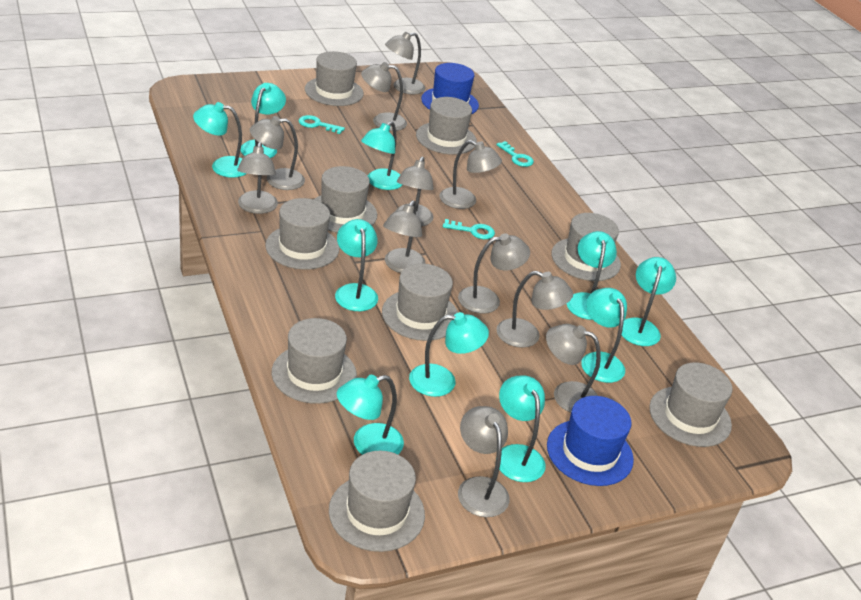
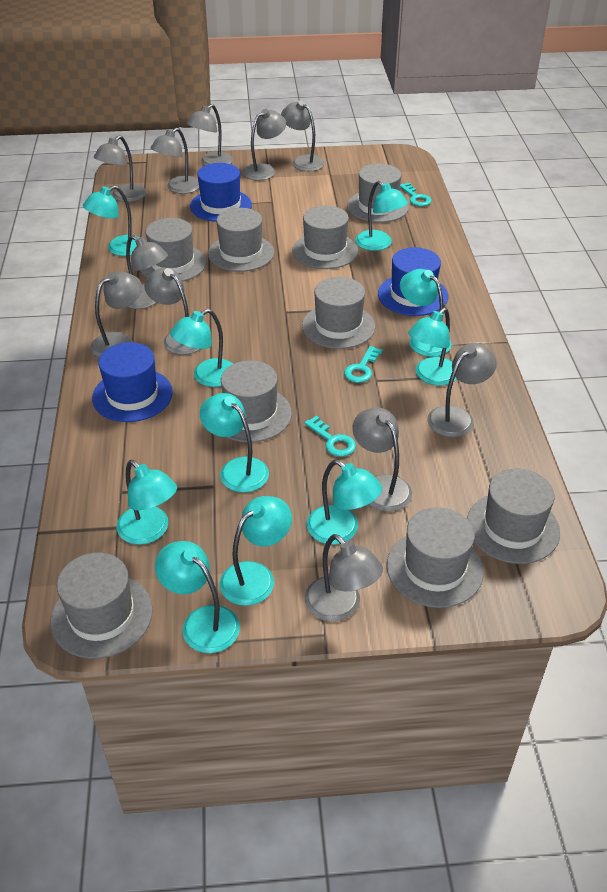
blue hat: [421,63,479,114] [547,396,634,486] = 2 -> [92,342,173,422] [190,163,252,222] [378,247,448,316] = 3

